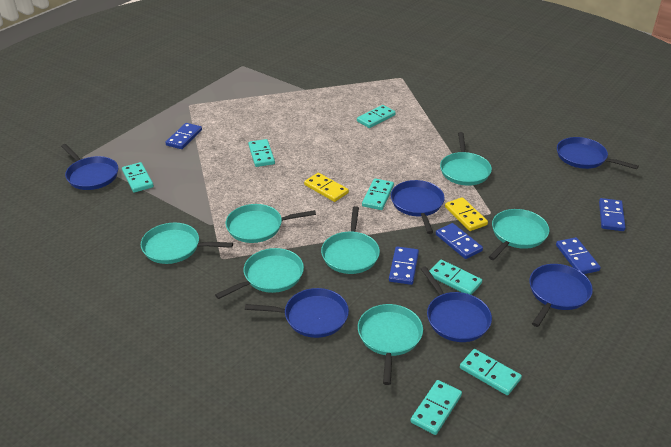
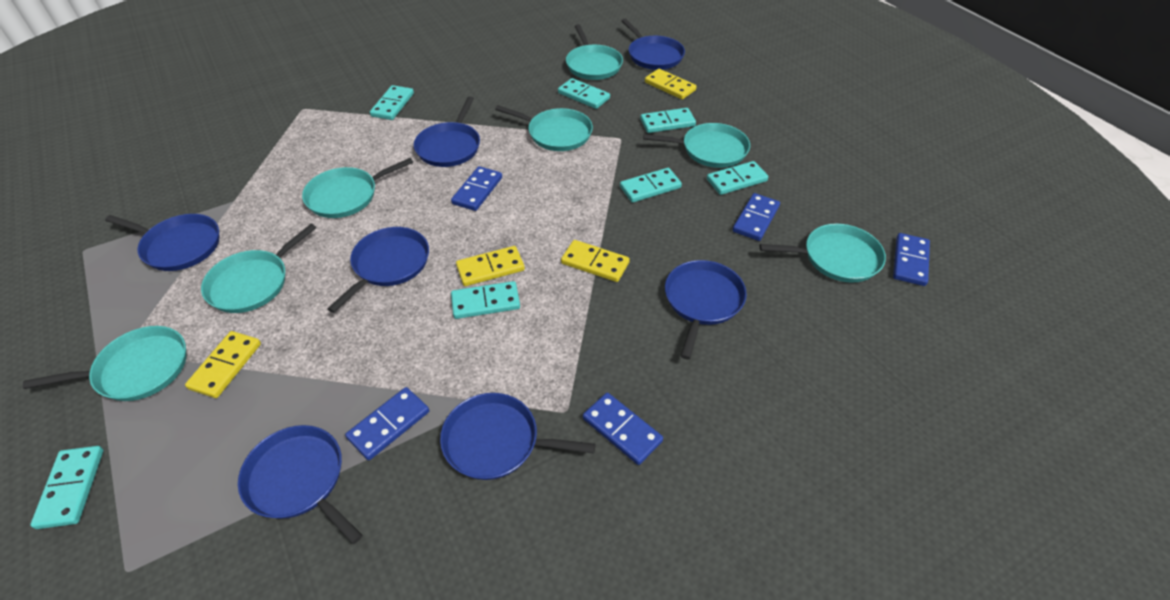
blue pan: [61,144,118,190] [245,288,349,338] [391,180,445,234] [421,266,492,342] [529,264,593,327] [557,137,639,169] = 6 -> [105,214,219,271] [238,425,362,544] [327,227,429,313] [414,96,480,167] [440,393,596,480] [621,19,685,70] [665,260,747,359] = 7
yellow domino: [304,173,349,202] [445,197,488,231] = 2 -> [185,331,261,398] [456,246,525,286] [561,240,630,282] [645,69,697,100] = 4

